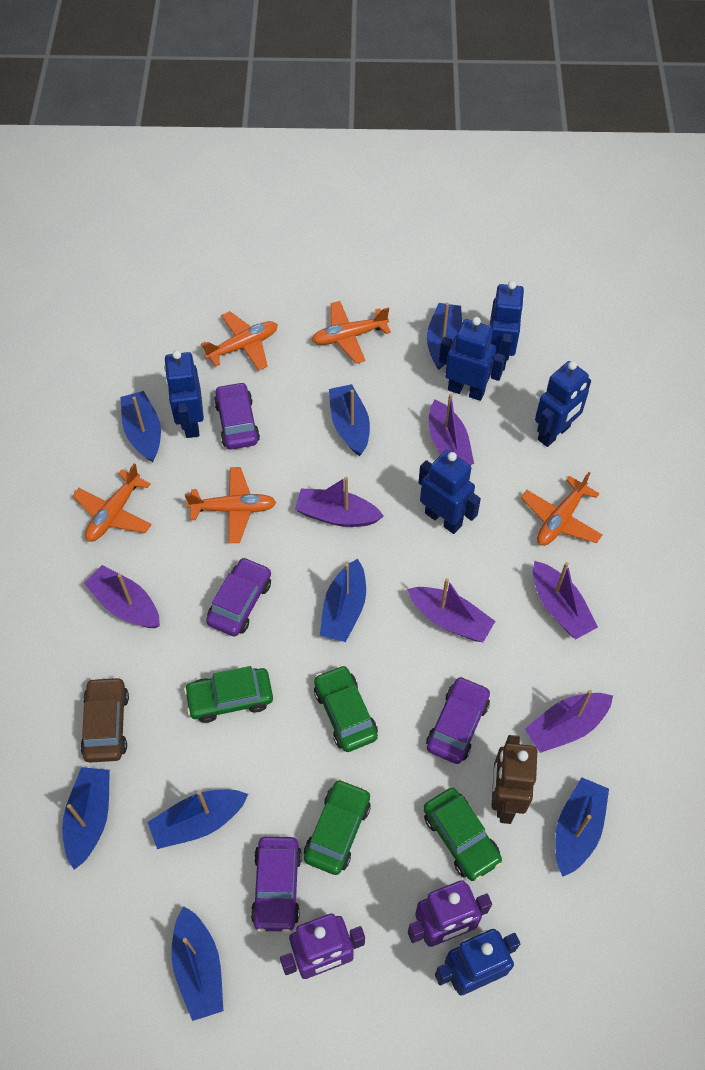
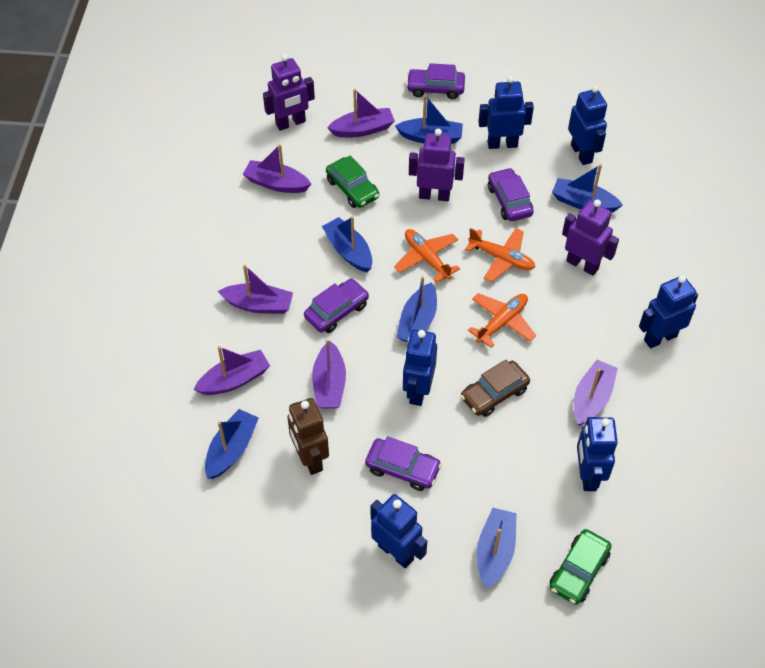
blue boat: [62,767,110,870] [120,391,161,462] [148,790,248,849] [171,906,223,1021] [320,559,366,642] [329,384,370,456] [427,303,462,370] [555,777,609,877] = 8 -> [205,409,259,479] [322,216,372,272] [395,95,463,144] [397,276,437,342] [477,508,517,588] [552,164,623,213] = 6
green car: [184,666,273,723] [304,779,371,875] [314,665,378,752] [423,788,502,881] = 4 -> [326,156,379,208] [550,529,611,605] = 2
orange plane: [72,463,152,542] [185,467,276,543] [201,311,278,371] [312,301,391,363] [521,472,602,546] = 5 -> [394,229,460,283] [465,228,535,282] [468,293,536,348] = 3
purple robot: [280,914,365,979] [408,880,492,947] = 2 -> [263,54,315,131] [409,129,465,201] [562,200,619,276] = 3

